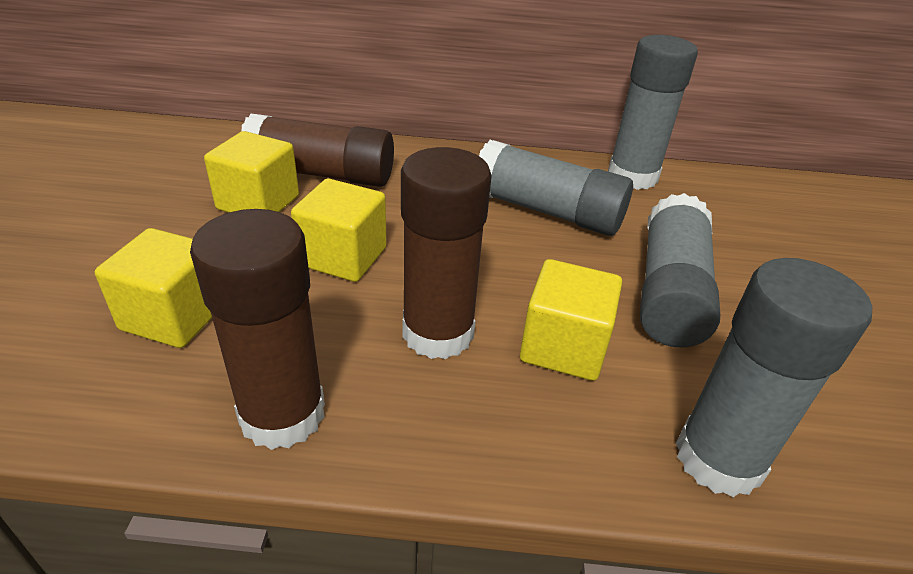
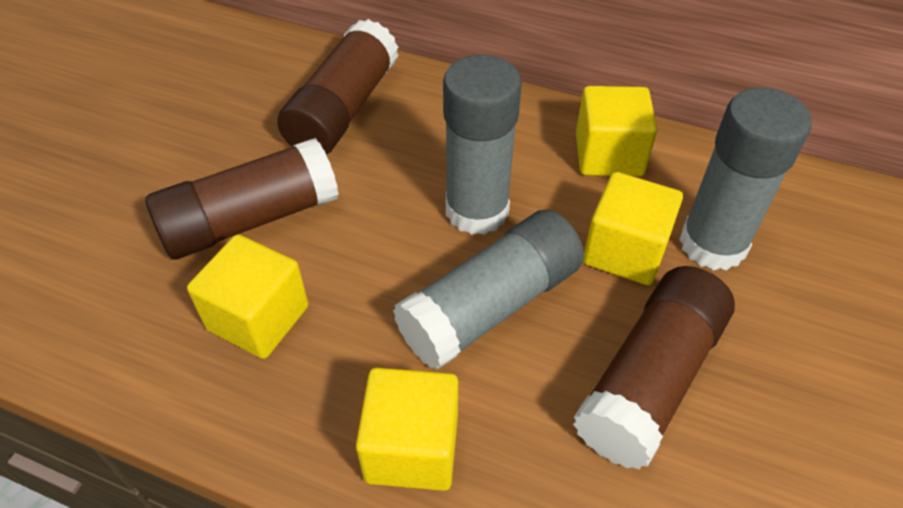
grey glue stick: [479,140,633,236] [608,35,698,190] [640,193,720,348] [676,258,872,497] = 4 -> [393,209,584,370] [443,55,522,235] [679,88,812,270] = 3

